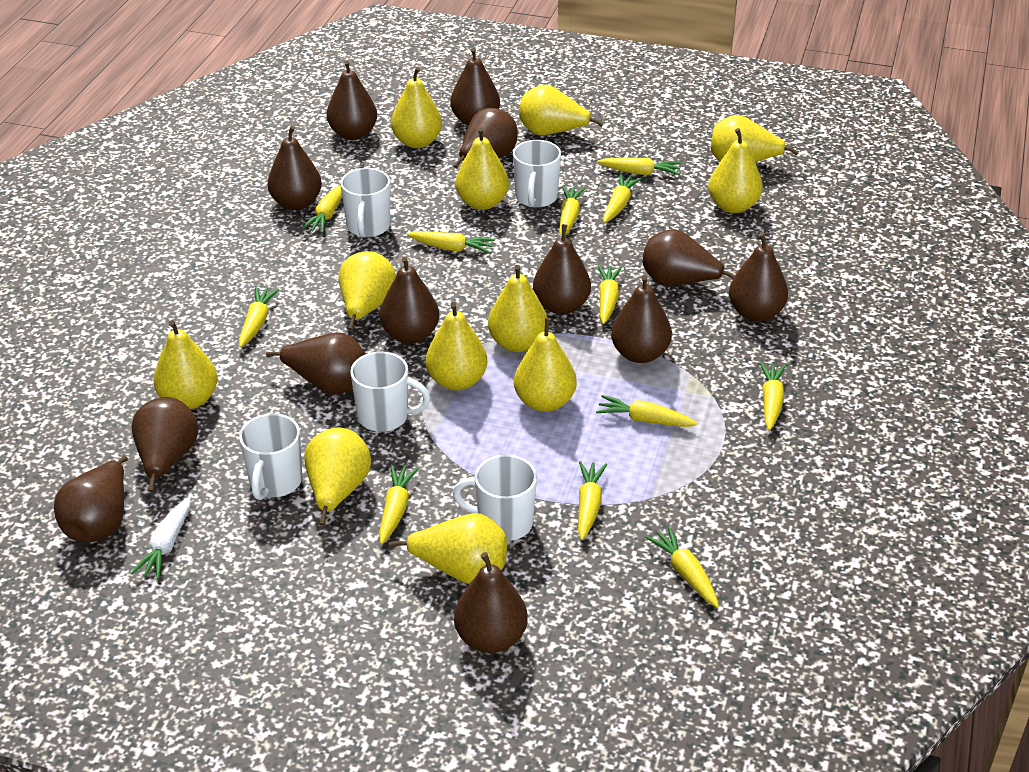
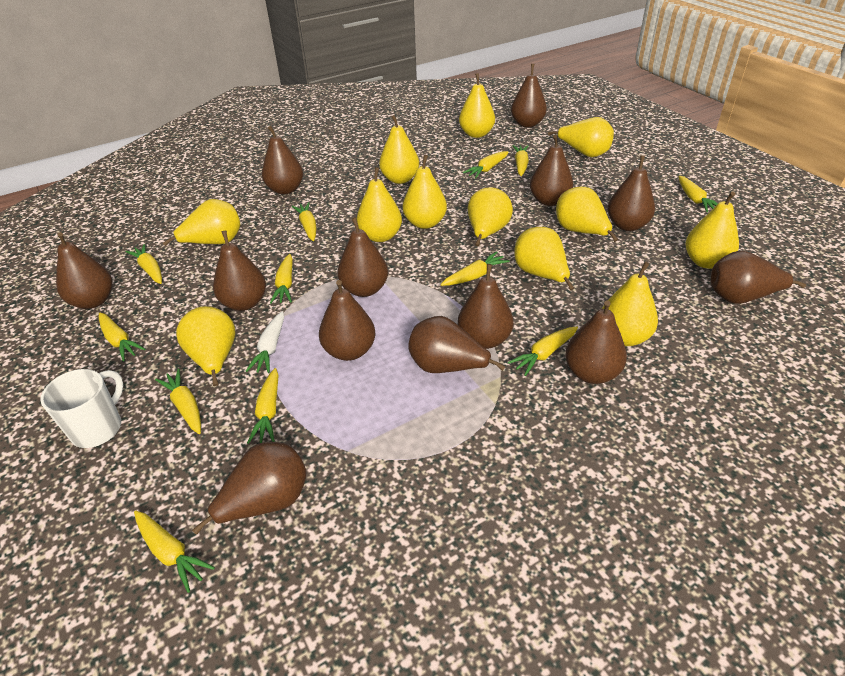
white mug: [239,413,302,500] [340,168,390,237] [350,352,430,432] [453,455,537,541] [513,140,561,208] = 5 -> [40,369,123,448] = 1

